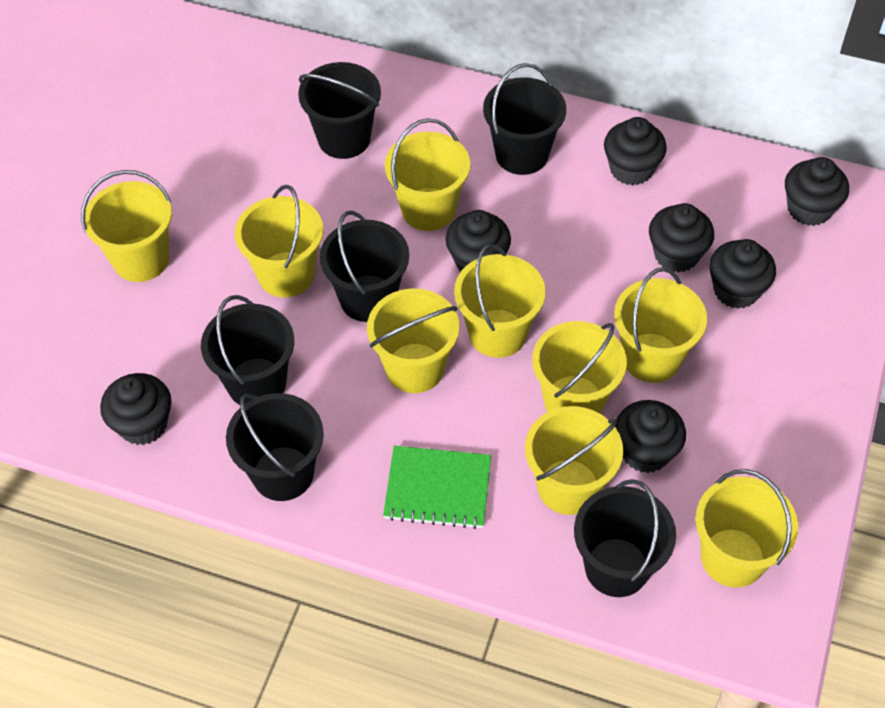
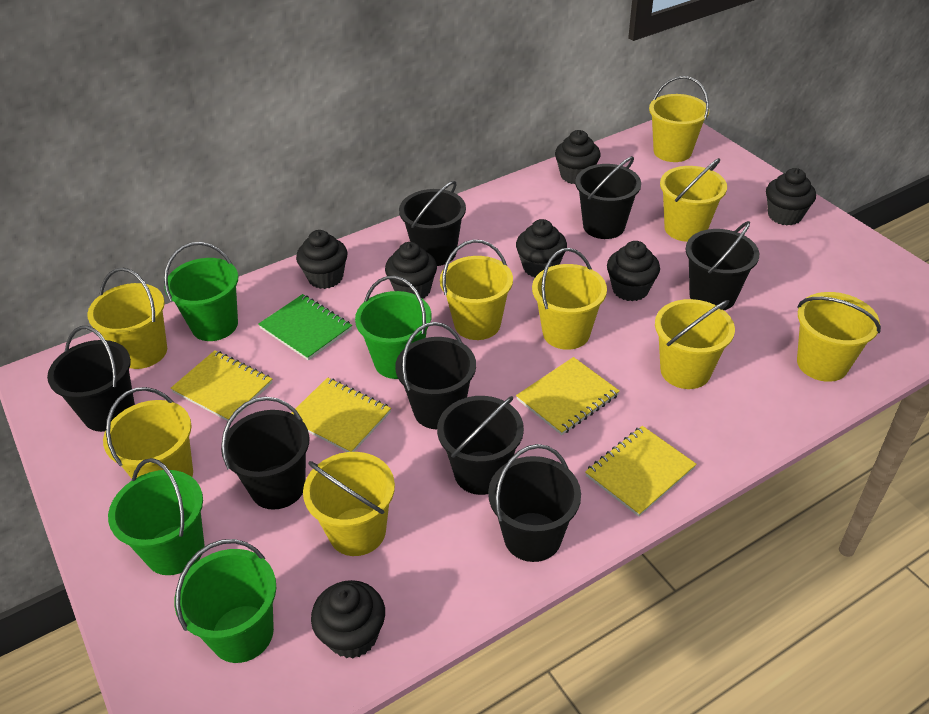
black bucket: [201,295,294,405] [226,393,324,501] [298,62,381,159] [320,211,409,322] [483,63,566,175] [574,479,676,597] = 6 -> [47,326,135,432] [221,397,310,510] [395,322,476,430] [399,181,466,266] [437,396,524,495] [488,444,581,562] [575,156,641,239] [686,221,759,310] = 8
green bucket: none = 0 -> [108,458,204,575] [164,242,238,341] [174,539,276,663] [355,276,432,379] = 4
yellow notebook: none = 0 -> [171,350,273,421] [291,377,391,452] [516,357,620,435] [585,426,697,517] = 4

